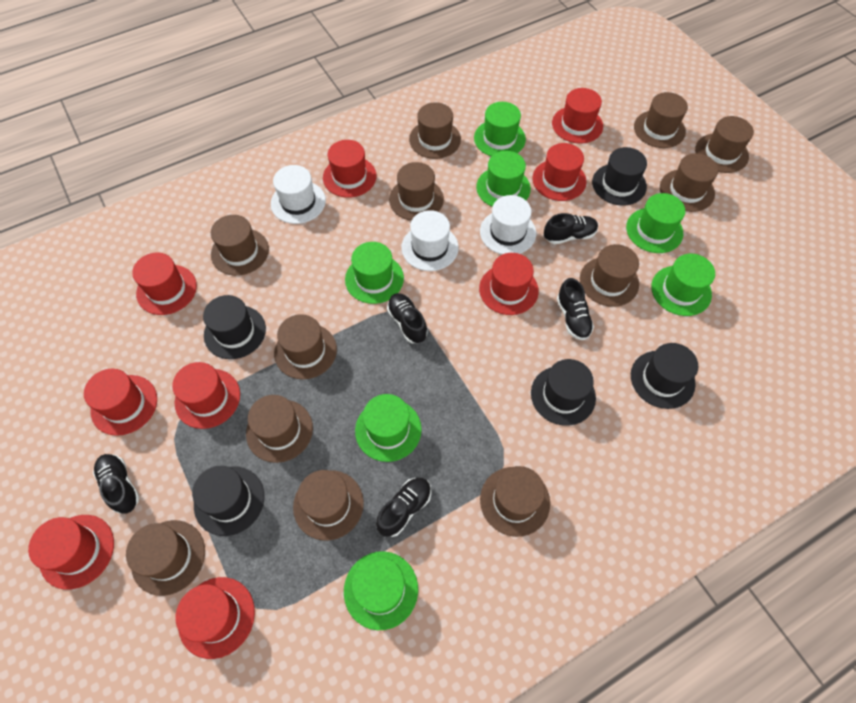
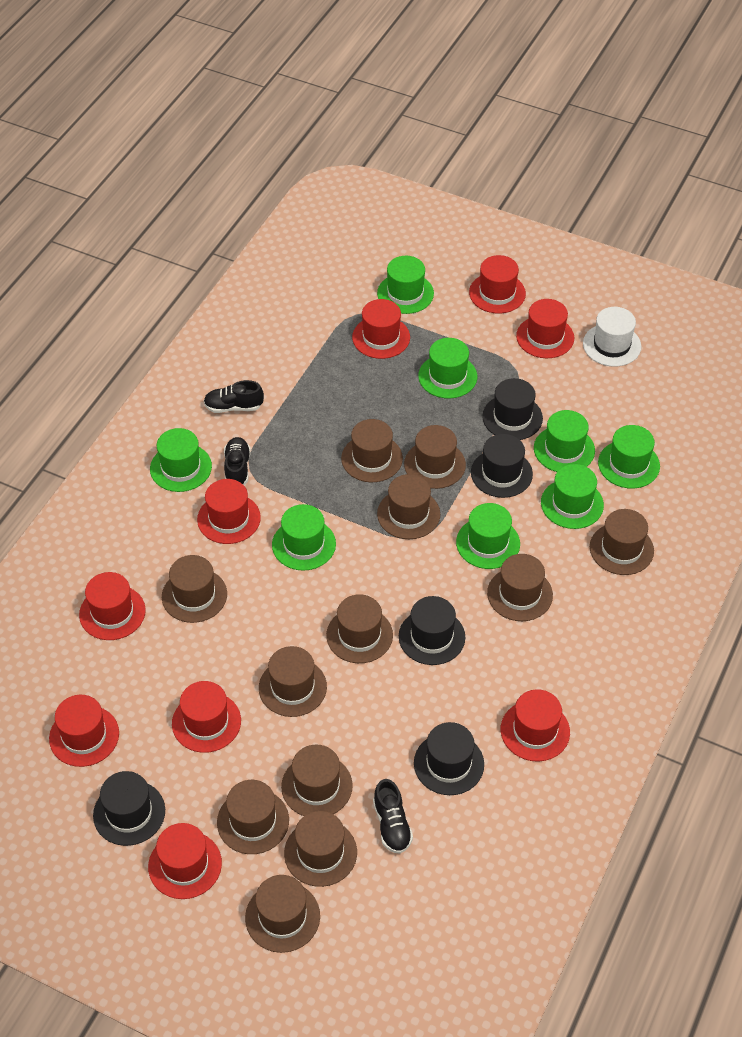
black shoe: [93,454,140,514] [376,478,431,537] [387,293,428,343] [544,213,598,244] [557,278,594,340] = 5 -> [204,380,264,413] [224,437,251,485] [373,779,413,854] = 3
green hat: [344,551,418,630] [345,242,404,304] [355,394,422,462] [474,102,526,156] [476,151,531,207] [626,193,685,253] [651,253,715,316] = 7 -> [150,428,212,492] [272,504,336,571] [377,256,434,314] [418,338,477,399] [456,503,520,569] [534,410,595,472] [541,464,604,529] [598,425,660,489] = 8
white hat: [271,165,326,224] [401,210,459,271] [480,195,536,255] = 3 -> [583,307,641,367] = 1

